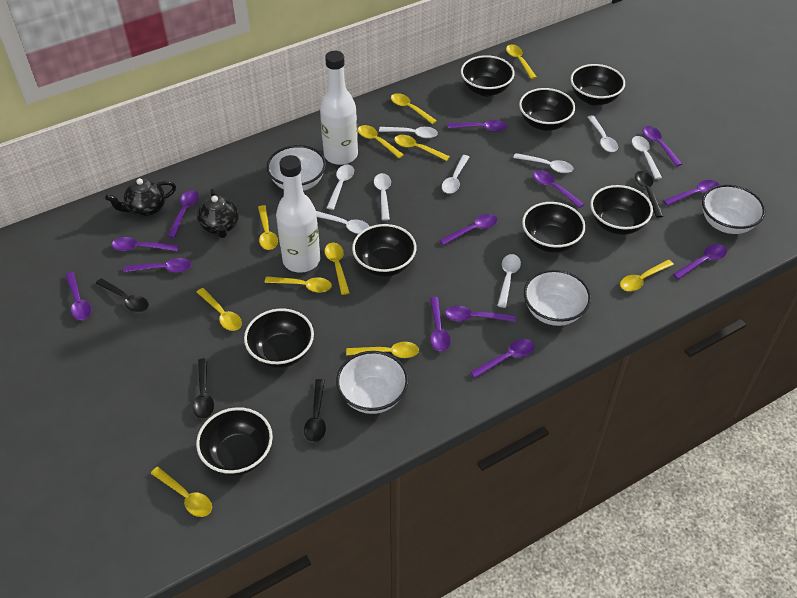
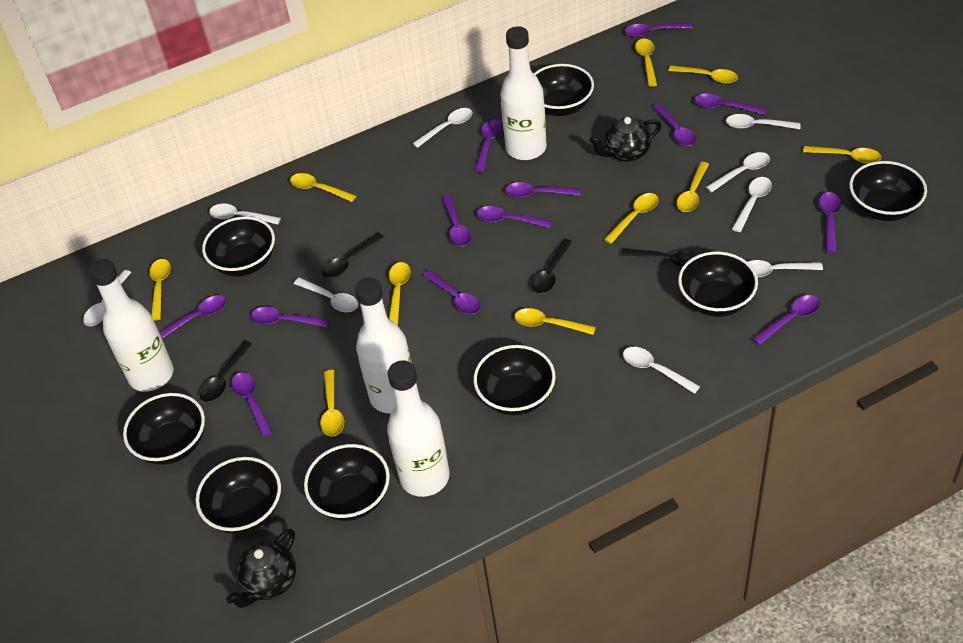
white bottle: [276,155,320,273] [320,51,358,165] = 2 -> [89,259,174,392] [355,278,412,414] [387,360,450,497] [500,26,547,160] = 4
white bowl: [266,145,326,191] [336,351,408,414] [524,269,591,326] [702,185,765,234] = 4 -> none = 0
yellow spoon: [151,467,212,517] [197,288,242,331] [258,205,278,250] [264,276,332,293] [324,243,350,295] [346,342,419,358] [358,125,404,158] [391,93,437,124] [394,135,450,161] [506,45,537,79] [620,260,674,291] = 11 -> [149,259,171,321] [290,173,356,202] [320,370,344,436] [389,262,411,326] [514,308,596,335] [604,193,659,244] [635,39,657,87] [668,65,738,84] [677,162,709,212] [803,146,881,164] = 10

